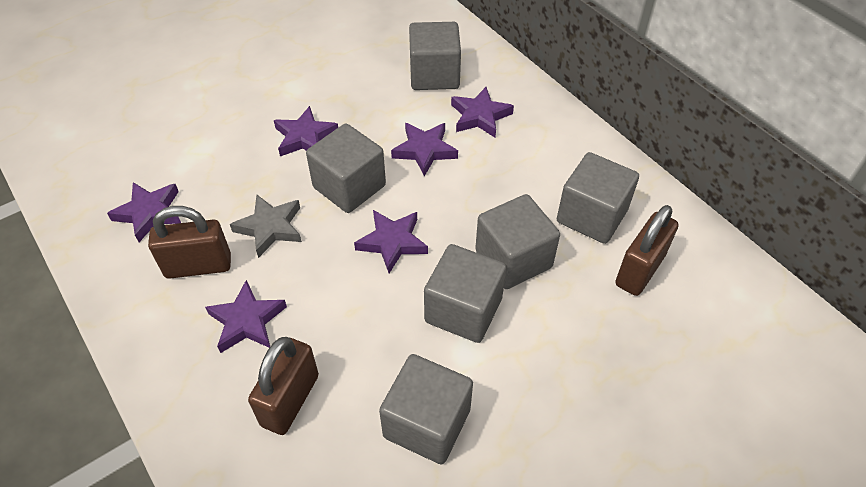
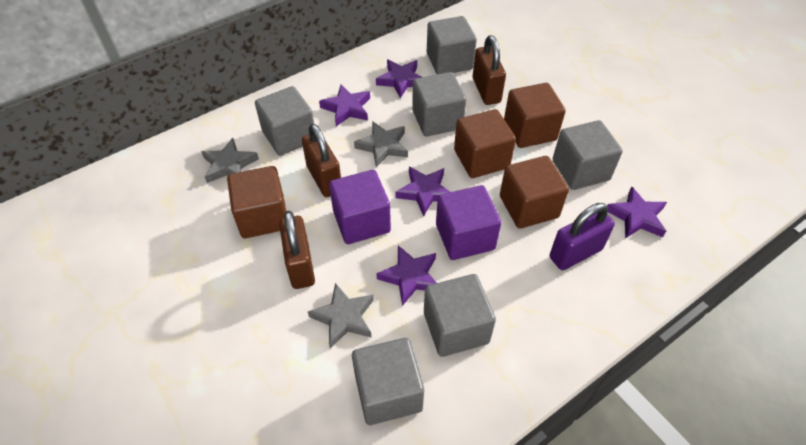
brown cube: none = 0 -> [227,166,286,238] [454,109,516,178] [500,156,569,229] [504,83,566,148] = 4
grey star: [230,195,302,258] = 1 -> [201,138,259,183] [308,283,374,348] [354,121,408,167] = 3
purple cube: none = 0 -> [329,170,391,244] [436,185,501,260] = 2
purple padlock: none = 0 -> [550,203,615,270] = 1
purple star: [107,182,181,242] [205,280,287,353] [274,106,338,156] [354,210,428,273] [391,123,458,176] [451,87,514,137] = 6 -> [319,85,370,126] [376,60,422,98] [376,246,437,306] [395,167,450,216] [607,187,667,239] = 5

